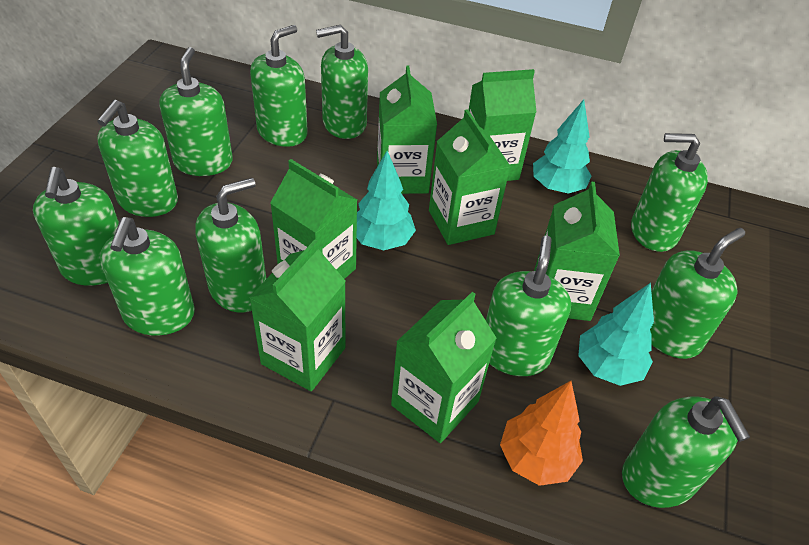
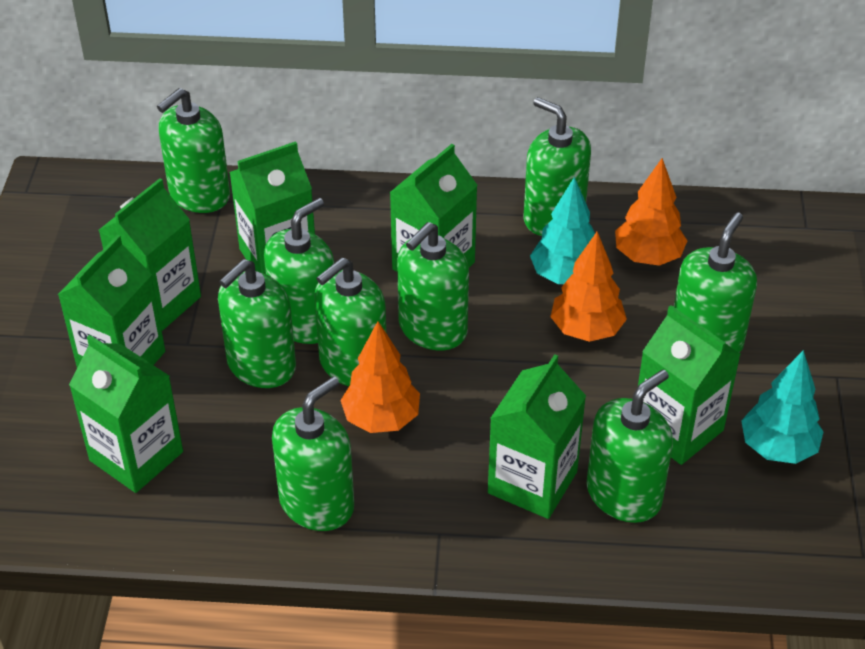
green soap dispenser: [33,167,119,286] [97,100,178,217] [100,217,195,336] [159,47,233,176] [196,178,266,313] [250,25,308,147] [316,25,368,139] [486,236,571,376] [622,396,750,508] [631,133,708,252] [650,228,745,359] = 11 -> [157,88,230,213] [218,259,296,388] [264,198,334,344] [272,377,354,531] [314,257,386,386] [397,222,469,350] [523,97,591,236] [587,369,673,523] [674,213,757,353] = 9
orange tree: [500,381,583,486] = 1 -> [340,321,420,433] [550,232,627,342] [615,158,687,266] = 3
turquoise tree: [357,151,416,250] [533,99,592,194] [578,283,654,386] = 3 -> [530,177,595,284] [741,350,824,464] = 2

